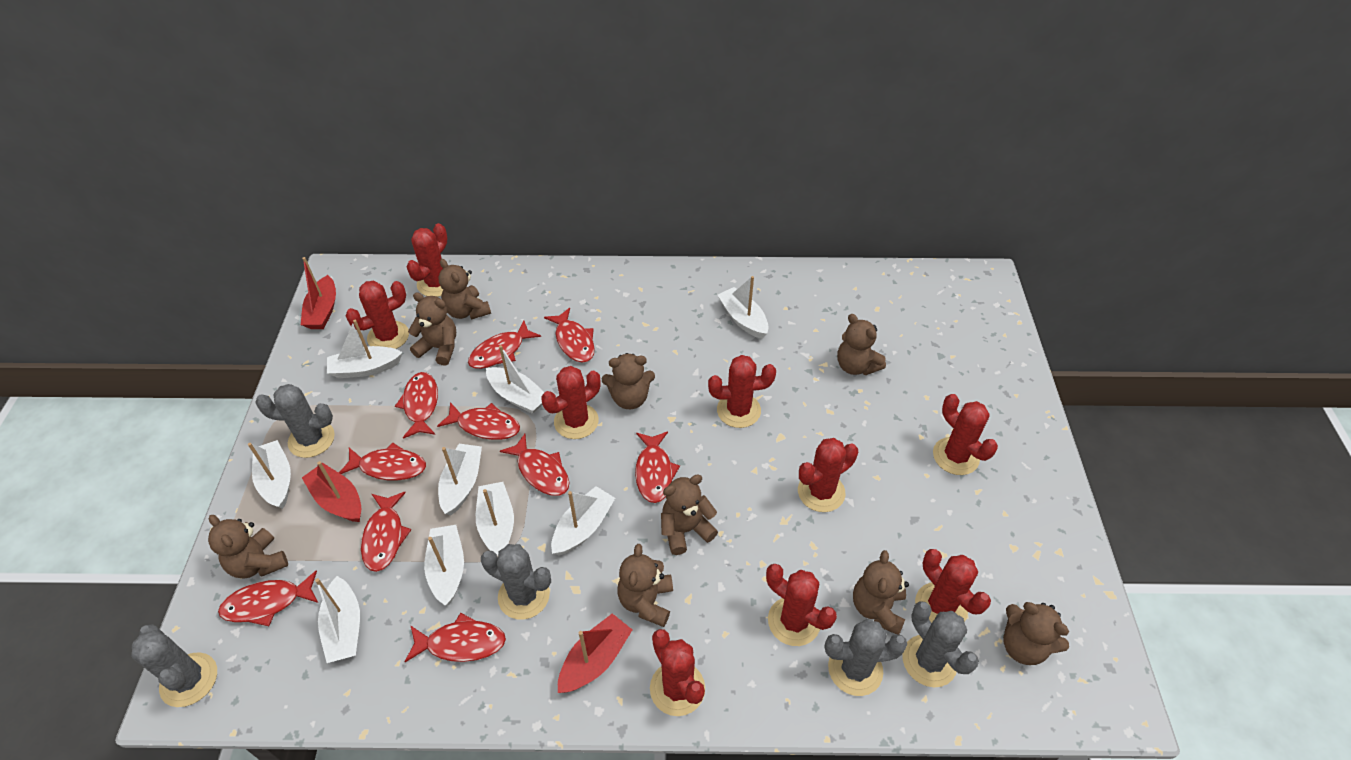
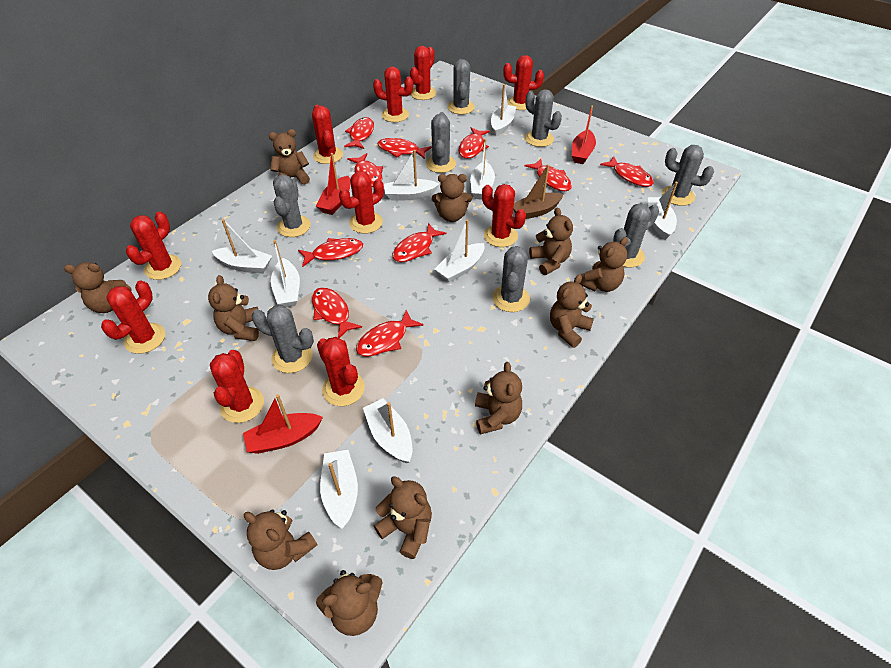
brown boat: none = 0 -> [513,164,564,219] = 1
brown teddy bear: [208,515,288,579] [408,292,456,365] [439,259,491,320] [602,353,655,409] [617,544,673,627] [661,474,718,555] [837,314,886,375] [853,550,909,635] [1003,602,1069,665] = 9 -> [64,262,132,313] [208,275,259,341] [244,510,318,570] [269,129,310,185] [316,570,382,636] [374,477,432,559] [432,174,472,222] [475,362,522,434] [529,208,573,275] [550,274,594,348] [579,237,628,292] = 11
grey cactus: [131,624,217,707] [255,384,335,458] [481,544,551,620] [824,619,907,696] [903,601,979,687] = 5 -> [251,305,314,373] [273,175,311,237] [426,112,456,173] [448,59,475,115] [492,246,530,312] [525,89,562,147] [613,203,659,268] [662,145,714,206] = 8
red cactus: [345,281,409,349] [406,223,447,297] [541,366,600,439] [650,629,705,716] [708,355,776,428] [766,564,837,646] [798,438,858,512] [915,549,991,623] [933,394,998,475] = 9 -> [101,280,165,354] [126,212,181,280] [210,350,264,423] [312,105,343,164] [317,337,365,406] [339,171,384,234] [373,66,413,122] [410,46,437,100] [482,184,526,247] [503,55,544,110] = 10

